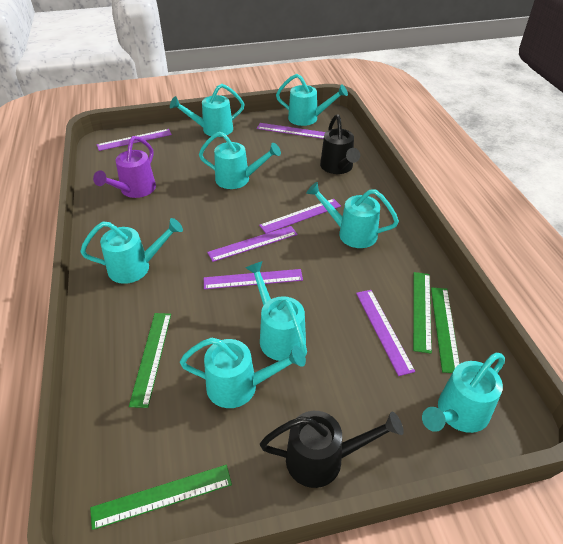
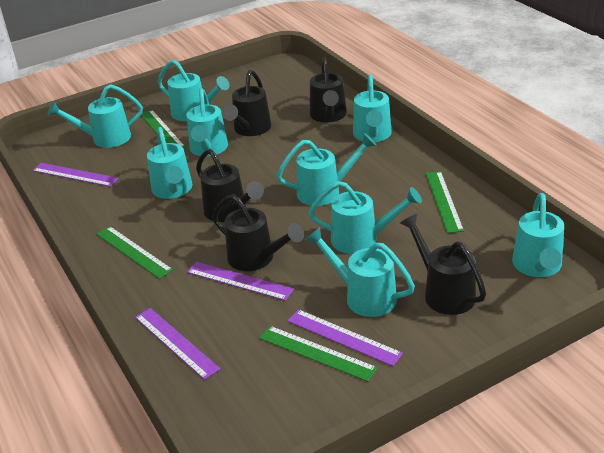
black watering can: [260,411,404,488] [320,114,360,174] = 2 -> [196,149,263,222] [212,194,304,271] [223,70,271,136] [310,57,347,122] [400,214,486,315] = 5
purple ruler: [97,129,172,151] [204,269,303,289] [207,226,298,262] [257,123,326,139] [259,199,341,233] [356,290,415,376] = 6 -> [32,163,119,187] [135,308,220,380] [187,262,294,301] [288,309,403,366] = 4
purple watering can: [93,136,156,198] = 1 -> none = 0
turquoise watering can: [80,218,183,284] [170,84,245,137] [180,338,306,408] [199,131,281,189] [245,261,307,361] [276,74,348,126] [306,182,399,248] [422,353,505,433] = 8 -> [47,84,143,148] [147,127,193,199] [157,60,229,121] [186,88,228,156] [276,133,376,206] [306,227,415,317] [308,181,422,254] [353,74,392,142] [512,193,564,277] = 9

